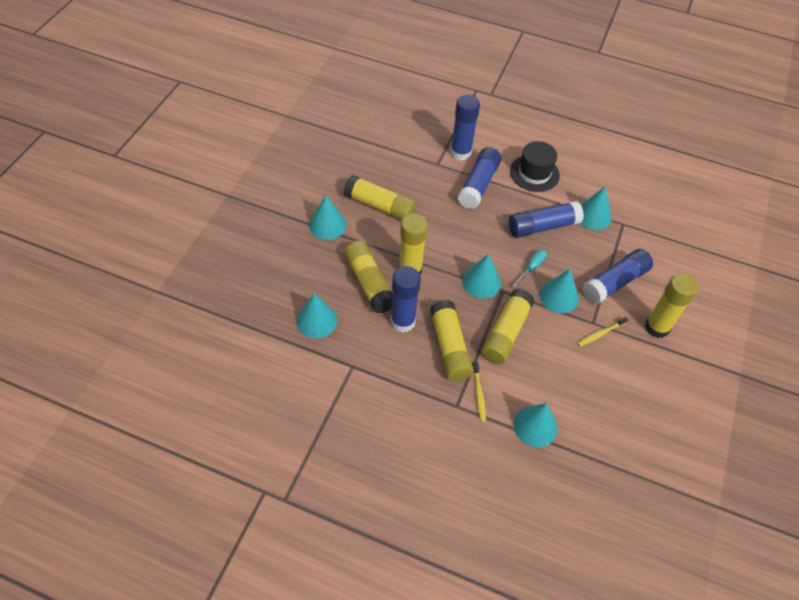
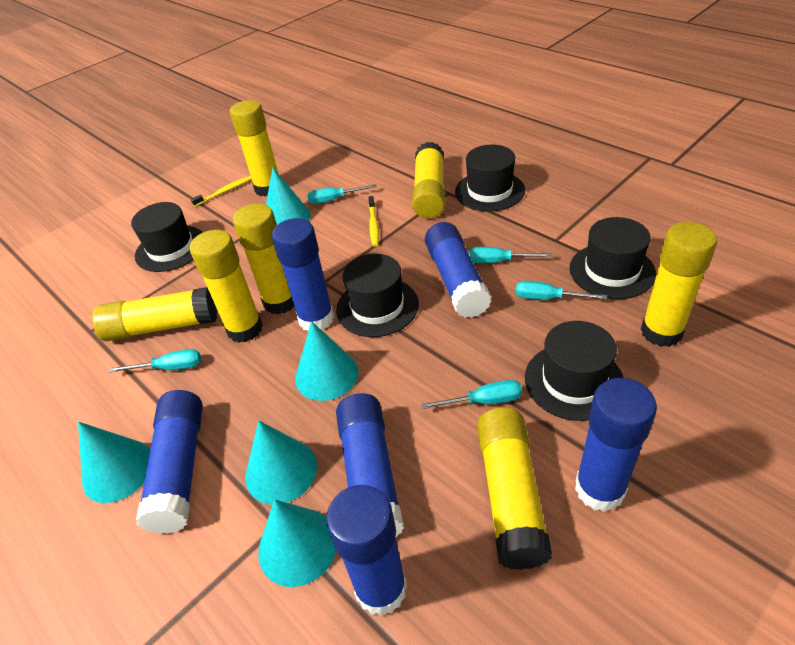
black hat: [510,141,560,192] = 1 -> [131,202,203,272] [336,254,419,337] [455,145,525,212] [525,321,624,421] [569,217,656,299] = 5
blue glue stick: [391,266,421,333] [450,95,480,161] [458,147,501,209] [509,201,584,238] [583,249,653,304] = 5 -> [136,390,203,534] [272,218,334,331] [326,485,407,616] [336,393,404,537] [425,222,491,318] [575,378,657,512] = 6
turquoise cone: [296,293,337,338] [309,195,346,240] [462,254,501,299] [513,403,558,447] [539,269,579,313] [580,186,612,230] = 6 -> [78,422,150,503] [245,421,317,504] [258,500,336,587] [266,167,311,225] [295,321,358,401] = 5
turquoise screwdriver: [512,249,547,287] = 1 -> [109,349,201,372] [307,184,377,204] [421,380,522,409] [469,247,552,263] [516,281,607,300] = 5
yellow glue stick: [344,175,416,220] [344,241,393,314] [399,213,428,275] [430,300,474,381] [481,289,535,364] [645,273,698,338] = 6 -> [92,287,217,341] [190,230,263,343] [230,100,278,197] [233,203,295,314] [412,142,445,219] [477,407,552,570] [641,222,717,347] = 7

